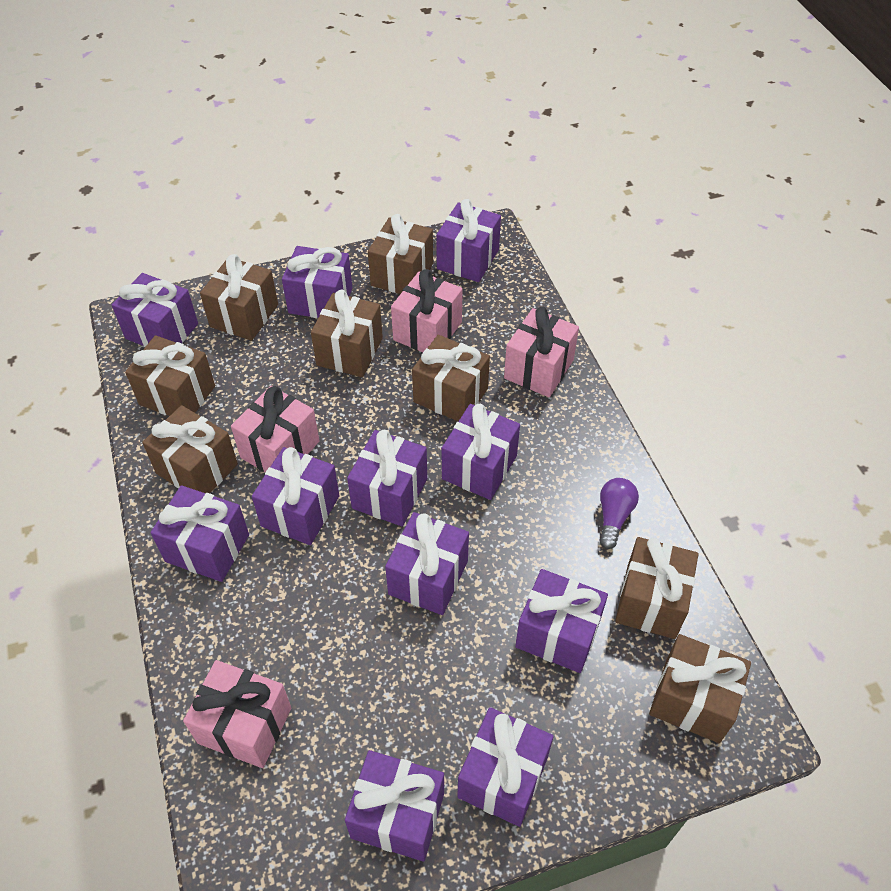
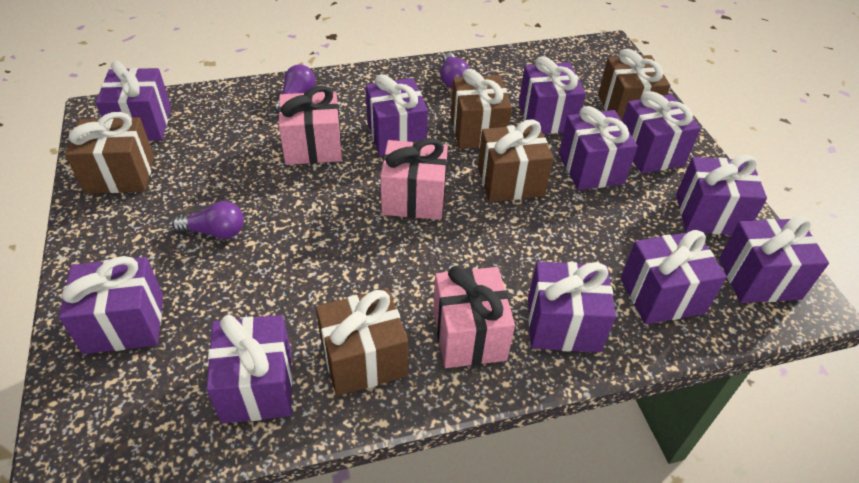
brown gift: [125,335,215,416] [142,405,238,493] [200,254,278,341] [311,290,383,377] [368,214,433,294] [412,335,490,421] [615,537,699,639] [649,634,751,743] = 8 -> [65,112,154,194] [316,288,408,396] [450,69,512,149] [478,119,553,202] [598,49,670,120] = 5
pink gift: [183,660,291,768] [231,386,320,472] [391,269,463,352] [504,307,579,397] = 4 -> [278,86,342,165] [380,138,448,220] [433,266,515,368] = 3
purple light bulb: [600,478,639,549] = 1 -> [172,201,244,239] [274,64,315,113] [440,53,469,88] = 3

